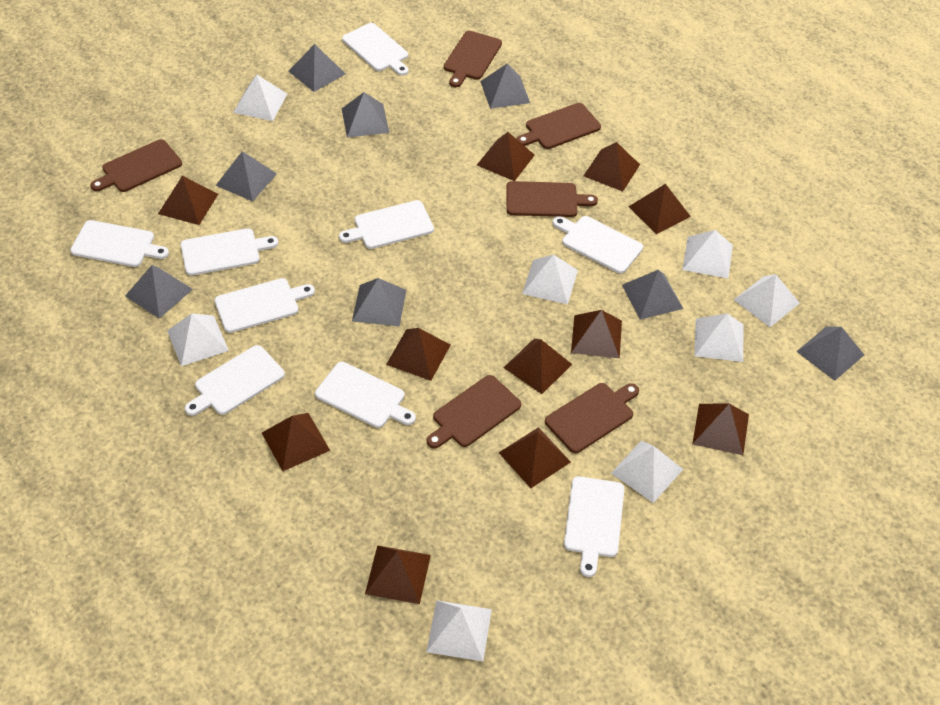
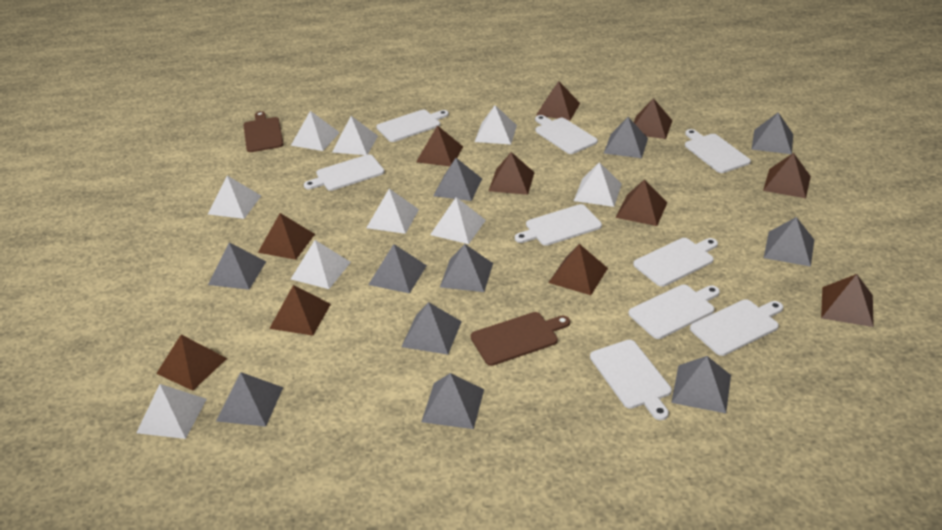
brown cutting board: [90,139,182,192] [427,375,521,448] [444,31,502,87] [507,181,598,217] [517,103,601,149] [545,383,639,453] = 6 -> [243,111,284,152] [470,312,570,366] = 2
grey pyramid: [125,265,193,319] [215,151,277,201] [288,44,345,92] [342,92,389,137] [352,278,406,327] [480,64,530,109] [622,269,683,320] [796,326,864,381] = 8 -> [208,243,266,290] [216,372,283,427] [368,244,427,293] [401,302,462,355] [421,373,484,429] [433,158,482,201] [440,244,493,292] [604,117,648,158] [671,356,731,413] [751,112,793,154] [764,217,814,267] = 11
white pyramid: [167,313,229,366] [233,74,287,121] [426,600,492,661] [522,254,578,304] [611,441,683,503] [682,230,733,279] [695,313,743,362] [734,274,800,327] = 8 -> [136,384,207,439] [208,176,261,219] [291,111,340,151] [291,240,351,289] [332,116,378,155] [367,189,419,234] [430,197,486,244] [475,105,517,145] [574,162,622,207] = 9

